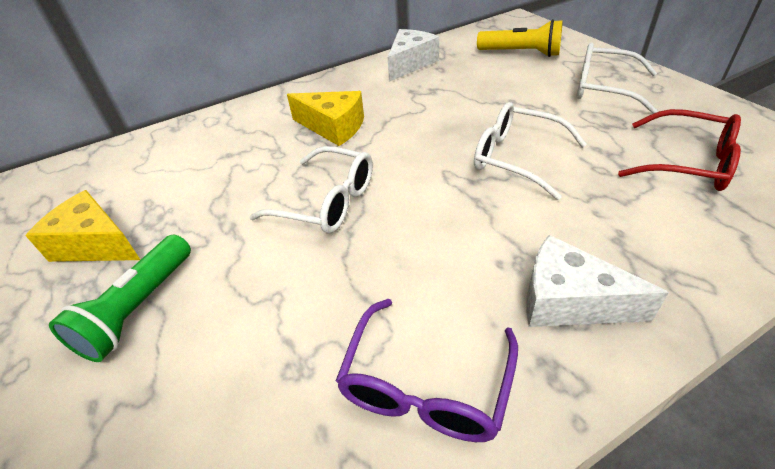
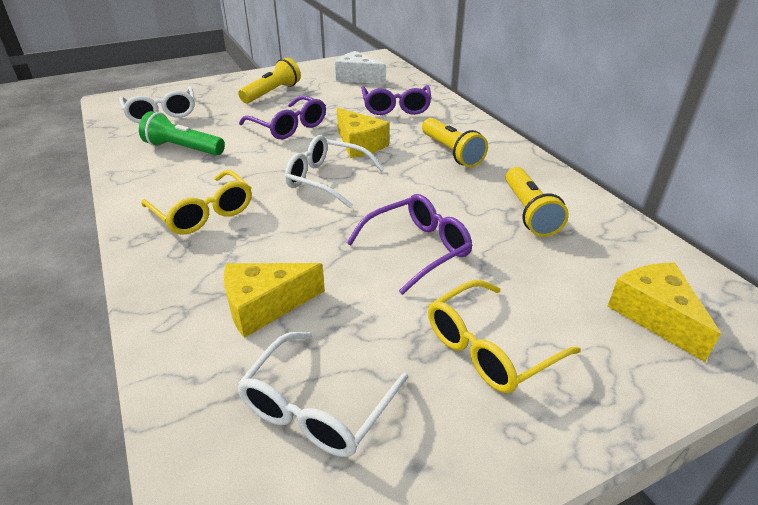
purple glasses: [336,299,518,442] = 1 -> [239,96,326,139] [347,194,472,295] [362,85,431,115] = 3
red glasses: [618,109,741,191] = 1 -> none = 0
white cheese: [388,29,439,82] [526,235,669,327] = 2 -> [335,51,386,84] = 1
yellow cheese: [25,190,141,262] [287,91,364,146] = 2 -> [224,263,325,338] [337,108,389,158] [608,263,721,362] = 3
yellow flashlight: [477,19,563,57] = 1 -> [238,58,301,103] [422,118,488,167] [506,167,569,237] = 3
yellow glasses: none = 0 -> [141,170,252,234] [428,280,581,393] = 2

